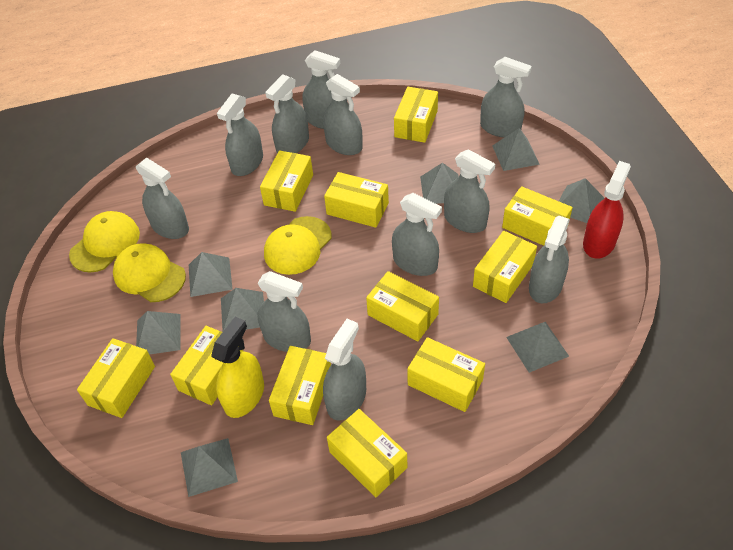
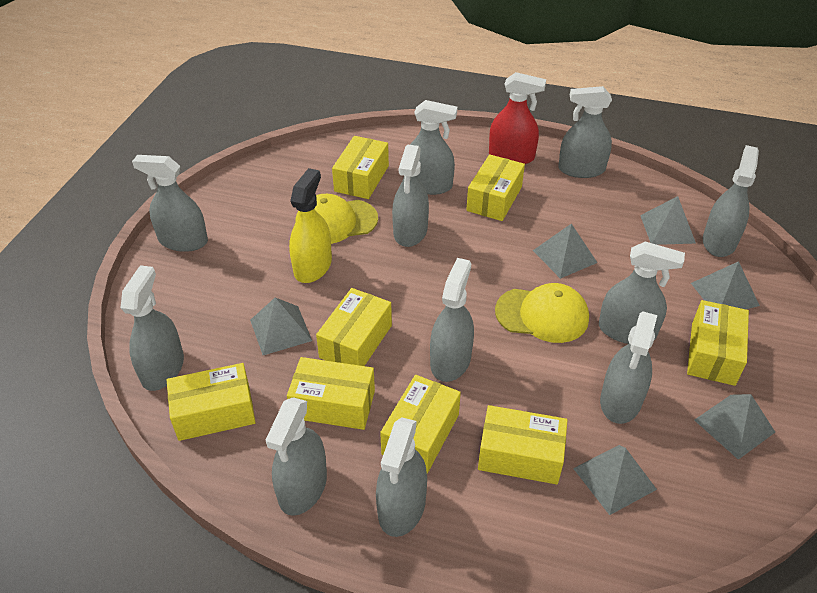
grey pyramid: [136,311,181,355] [181,438,238,497] [189,252,233,297] [221,288,264,331] [420,162,459,204] [492,128,540,171] [506,322,569,373] [559,178,605,223] = 8 -> [250,297,312,355] [533,224,598,279] [573,445,657,515] [640,196,696,245] [691,261,760,309] [694,394,775,460] = 6
yellow box: [77,338,155,418] [170,326,244,406] [260,150,313,212] [269,346,331,425] [324,172,389,228] [327,409,407,497] [366,271,439,342] [394,87,438,143] [408,337,485,412] [473,231,537,303] [502,186,573,246] = 11 -> [167,363,256,441] [287,357,375,430] [316,288,392,366] [332,136,389,199] [380,375,461,473] [466,154,525,221] [478,405,568,484] [687,300,749,386] = 8
yellow cap: [69,211,140,272] [113,243,186,302] [264,216,331,275] = 3 -> [295,194,378,244] [495,283,589,343] = 2

